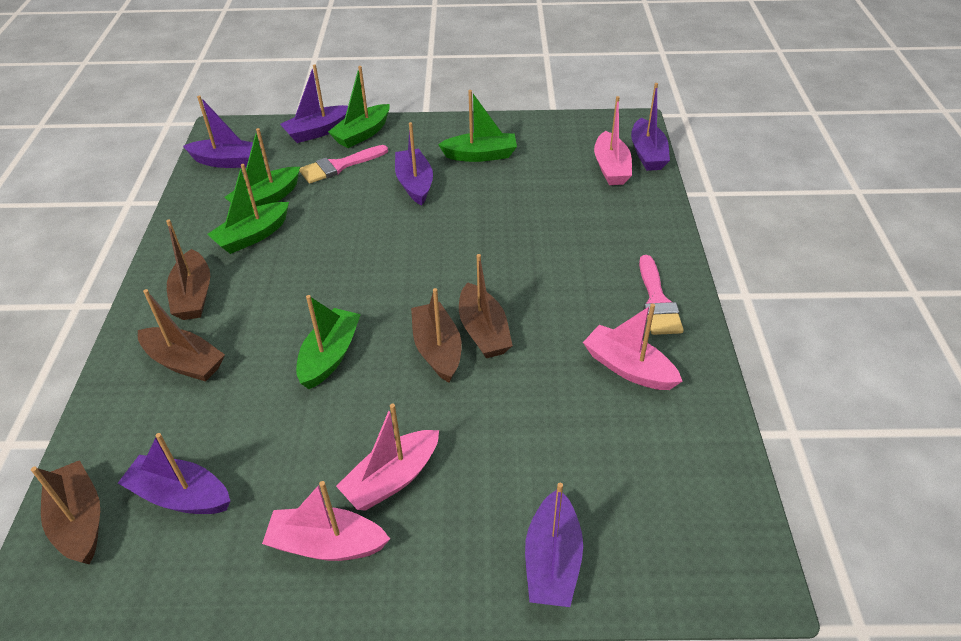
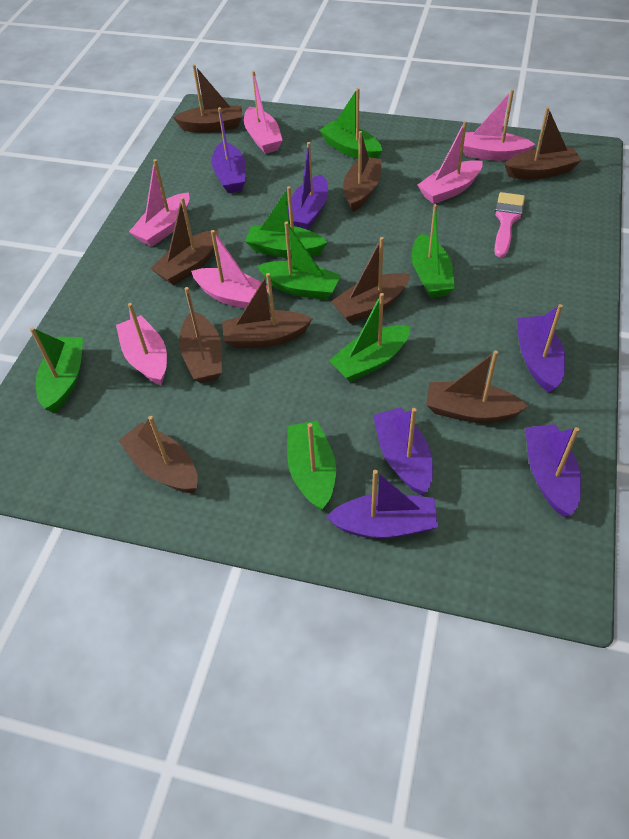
brown boat: [31,460,100,564] [138,289,225,382] [166,219,210,320] [411,288,462,382] [459,254,513,358] = 5 -> [118,416,198,493] [151,197,219,285] [173,64,242,133] [179,287,222,383] [222,273,313,349] [331,237,410,323] [343,131,382,212] [426,350,528,423] [504,107,582,179] = 9
green boat: [207,164,289,254] [224,128,300,208] [296,295,361,389] [328,66,390,148] [438,90,517,162] = 5 -> [30,327,83,413] [245,186,328,258] [257,222,341,300] [287,420,336,511] [319,88,382,159] [329,293,410,382] [412,204,455,298] = 7
pink boat: [262,481,390,561] [336,404,439,511] [583,304,682,390] [594,96,632,185] = 4 -> [116,303,167,385] [129,159,190,247] [191,230,268,309] [244,71,283,154] [418,121,483,204] [463,89,536,161] = 6
pink brush: [299,145,388,184] [639,255,684,335] = 2 -> [494,192,525,257] = 1

